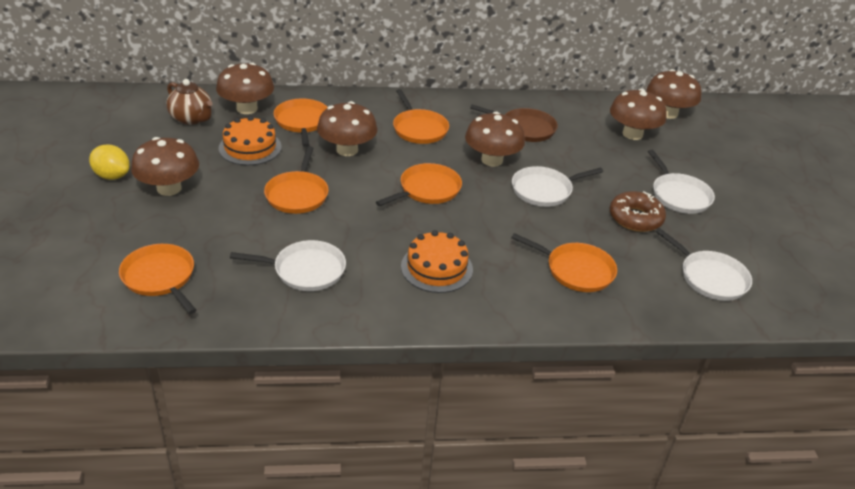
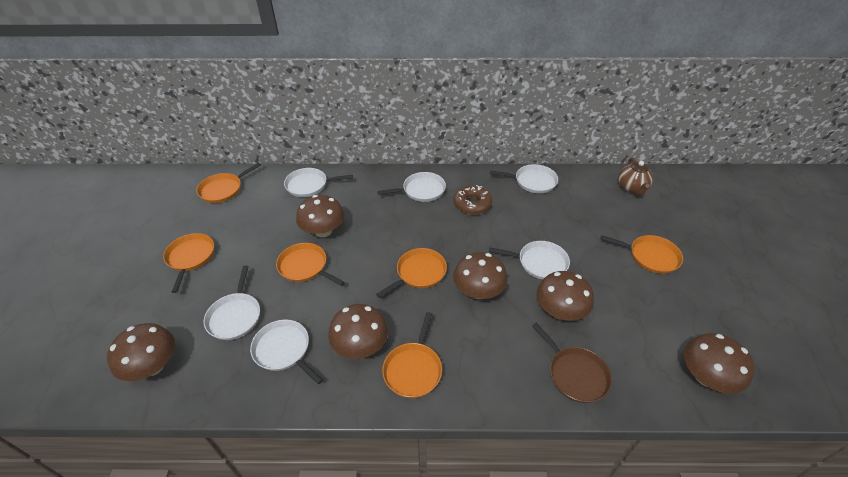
orange cake: [219,116,281,165] [401,230,473,293] = 2 -> none = 0
white pan: [230,240,346,291] [512,166,604,207] [648,150,715,214] [656,228,752,301] = 4 -> [204,266,260,340] [250,319,323,384] [284,168,353,197] [377,172,446,202] [489,241,570,280] [490,164,558,193] = 6
yellow lemon: [89,145,130,180] = 1 -> none = 0

